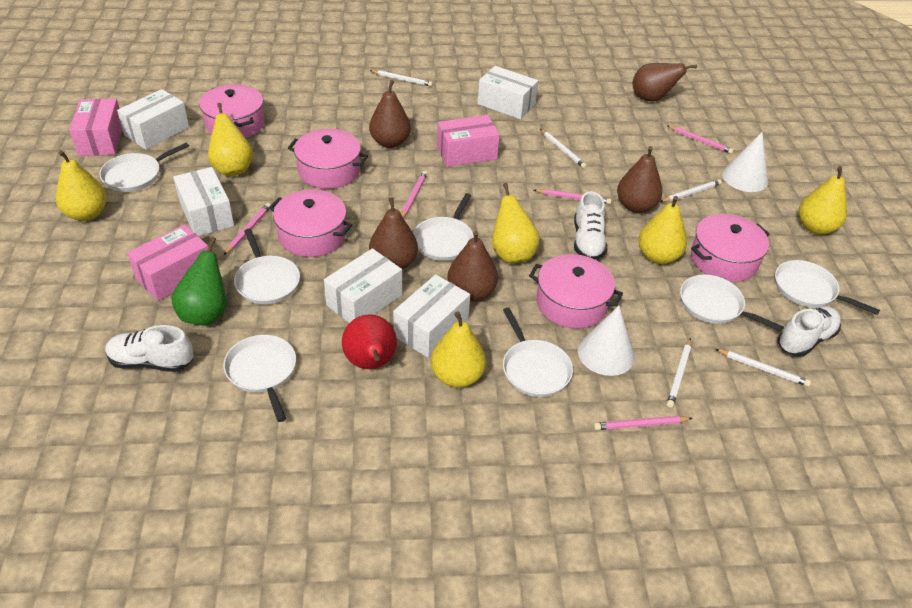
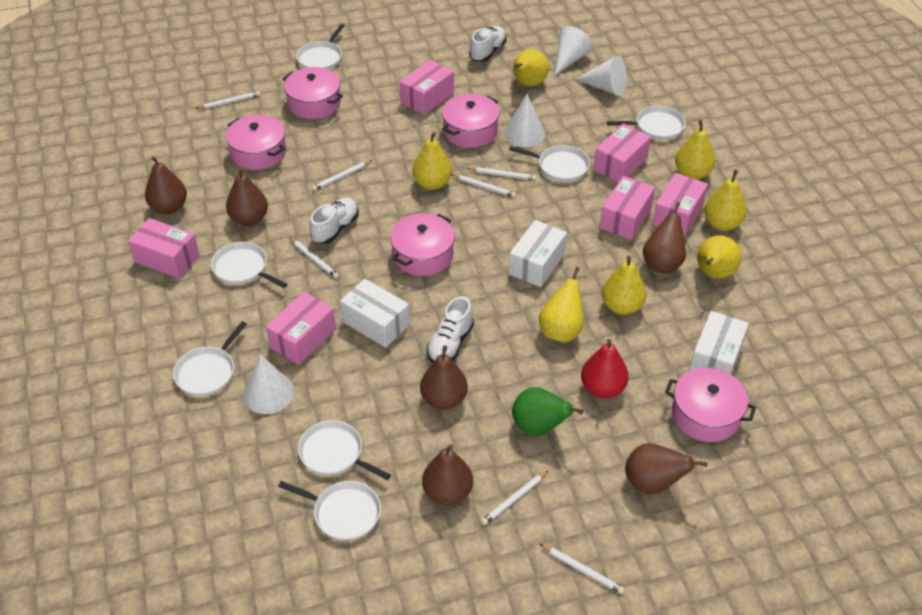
brown pear: [369,80,411,148] [369,197,418,269] [447,231,498,301] [617,146,662,213] [632,63,697,102] = 5 -> [145,156,187,214] [226,167,268,226] [420,345,468,410] [422,444,473,506] [625,443,707,495] [643,202,686,274] = 6
pink box: [69,98,123,156] [127,224,208,301] [437,115,500,167] = 3 -> [128,218,200,278] [266,292,336,365] [400,60,454,115] [593,123,651,182] [600,176,655,240] [652,173,708,236] = 6
pink pencil: [224,203,271,255] [401,171,427,218] [534,189,612,204] [594,416,693,430] [667,125,734,154] = 5 -> none = 0
white box: [117,89,189,150] [173,167,234,236] [324,248,402,323] [393,274,470,358] [478,66,538,119] = 5 -> [340,279,410,348] [509,220,567,287] [689,311,749,374] = 3
white cone: [578,306,635,376] [722,132,768,192] = 2 -> [243,354,294,414] [504,94,545,147] [555,26,594,75] [575,56,627,96] = 4
white pencil: [370,70,433,87] [540,129,587,168] [660,179,722,202] [667,338,691,408] [715,349,811,387] = 5 -> [195,91,260,109] [290,238,339,279] [312,160,372,191] [452,174,516,197] [467,167,536,180] [481,470,549,525] [540,544,625,594] = 7
yellow pear: [56,150,107,221] [208,103,253,176] [431,311,486,388] [492,183,540,263] [638,196,687,264] [799,166,847,234] = 6 -> [412,132,452,190] [513,49,549,86] [539,267,584,343] [602,256,647,315] [675,120,715,180] [697,235,741,278] [704,170,747,231] = 7

